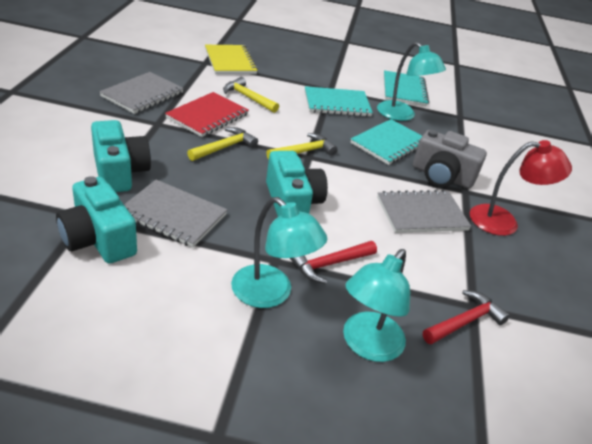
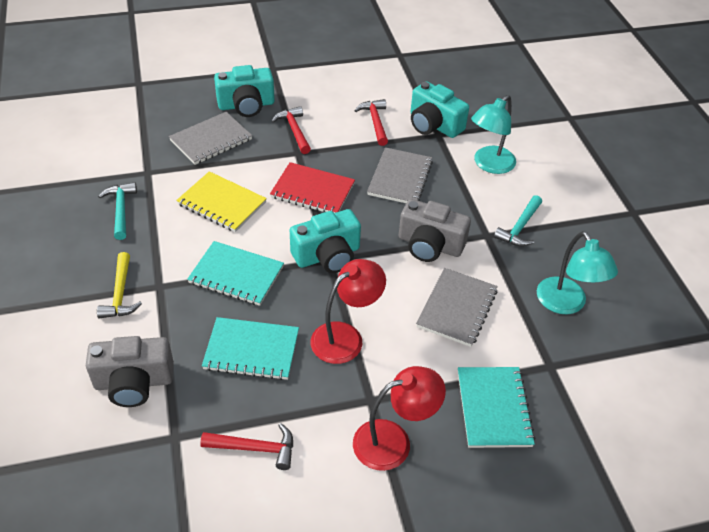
grey camera: [413,130,487,189] = 1 -> [86,336,174,407] [399,199,471,262] = 2
red hammer: [290,241,377,284] [423,290,510,345] = 2 -> [200,423,293,470] [272,106,311,154] [354,99,388,146] = 3
red lamp: [470,140,572,236] = 1 -> [311,259,386,364] [353,366,446,471] = 2
turquoise hammer: none = 0 -> [98,182,137,240] [494,195,542,247] = 2
turquoise lamp: [231,197,327,308] [343,249,410,362] [377,42,446,121] = 3 -> [471,95,516,174] [537,231,618,314] = 2
yellow hammer: [187,127,258,161] [223,77,279,113] [267,133,337,160] = 3 -> [97,252,142,318] = 1

